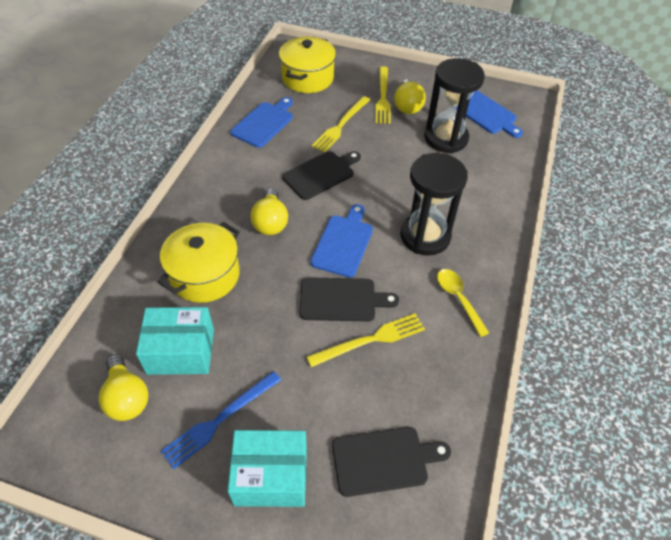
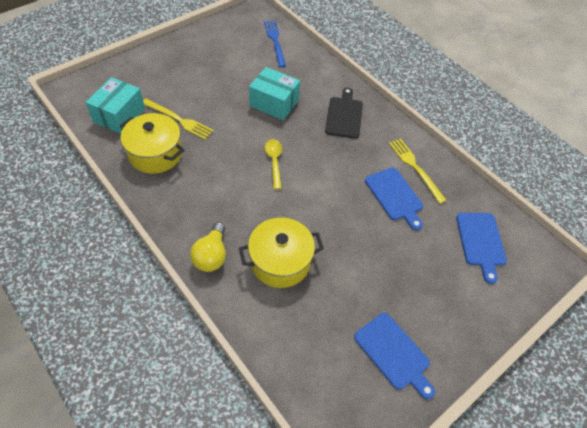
black cutting board: [282,151,361,200] [299,277,399,321] [332,427,451,497] = 3 -> [325,88,363,139] = 1
black hourglass: [400,153,468,256] [424,58,485,153] = 2 -> none = 0
yellow fork: [307,313,425,367] [312,96,370,152] [375,66,391,124] = 3 -> [143,99,213,139] [389,138,447,204] = 2
yellow light bulb: [99,354,148,421] [251,188,288,235] [394,79,426,114] = 3 -> [190,222,226,272] = 1

